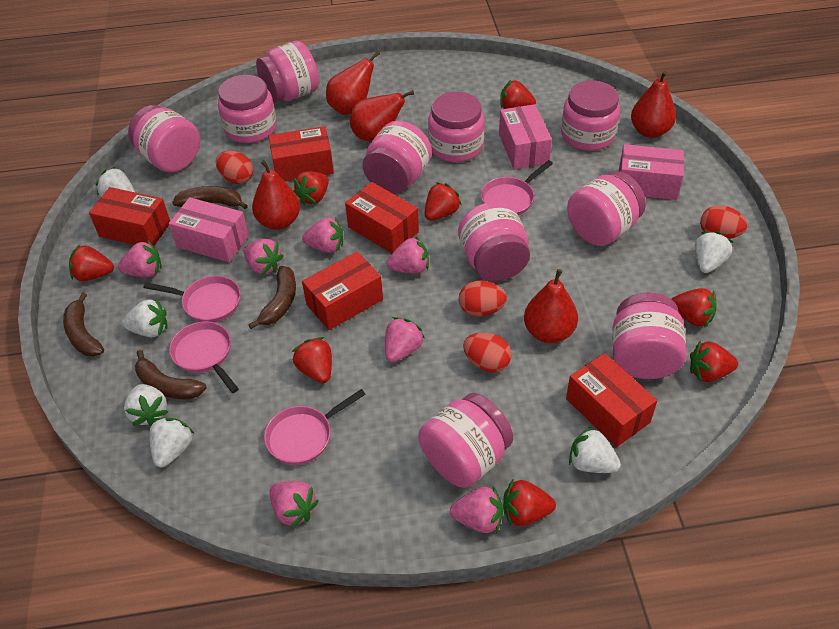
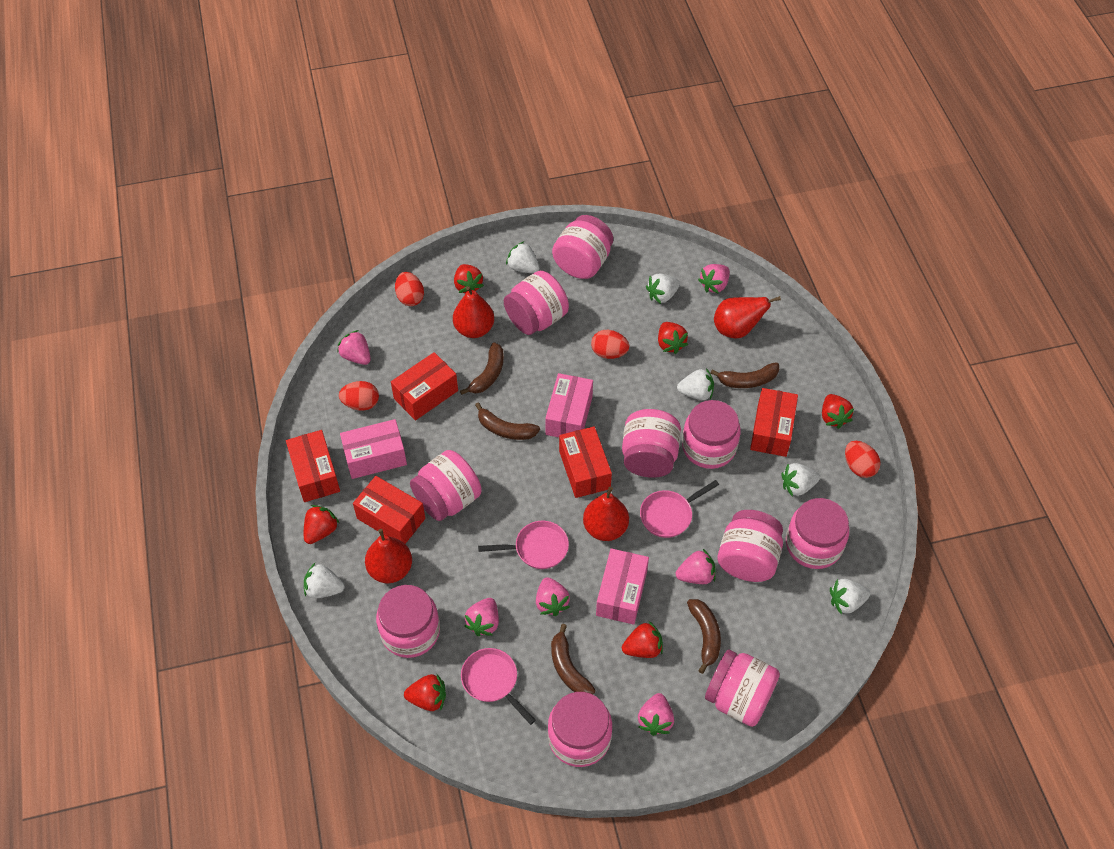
brown banana: [63,292,104,357] [135,350,207,399] [172,186,248,209] [248,266,296,329] = 4 -> [460,342,504,395] [475,402,540,440] [551,624,596,694] [687,599,721,674] [710,362,779,388] = 5
pink pan: [143,276,241,322] [169,321,239,393] [264,389,366,465] [481,160,553,215] = 4 -> [461,648,536,725] [478,521,569,569] [640,480,719,538] = 3
pink strawberry: [118,241,162,277] [244,239,284,275] [269,481,319,529] [302,217,343,253] [385,317,425,362] [387,237,429,274] [450,486,503,533] = 7 -> [337,330,371,365] [464,598,499,636] [536,577,570,616] [638,693,674,736] [675,549,716,584] [698,264,730,294] = 6
red pear: [252,160,300,230] [326,51,380,115] [350,90,414,141] [524,269,578,343] [631,71,676,138] = 5 -> [365,529,412,583] [453,286,494,338] [583,487,629,541] [714,296,781,338] = 4
red strawberry: [69,244,114,281] [292,337,332,383] [293,171,329,205] [425,182,462,220] [500,80,536,109] [503,480,556,526] [672,288,717,327] [690,341,738,382] = 8 -> [304,505,339,544] [404,674,446,711] [454,264,484,293] [622,621,663,658] [658,322,688,354] [822,394,854,429] = 6

